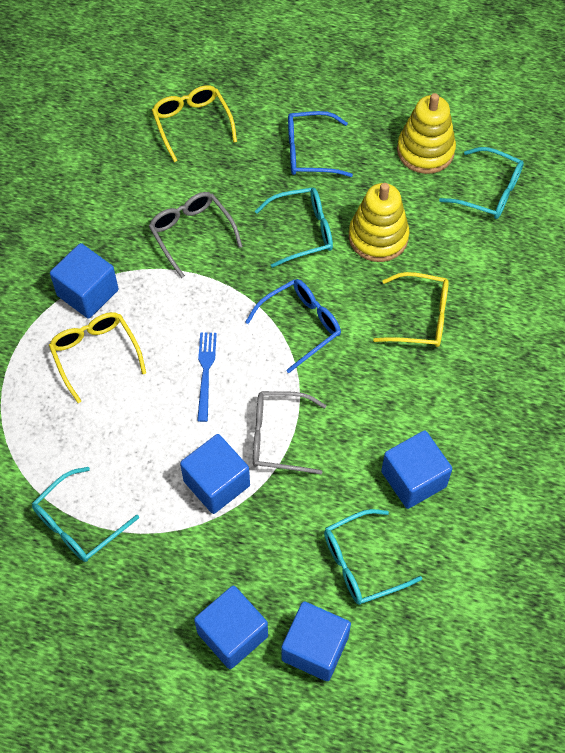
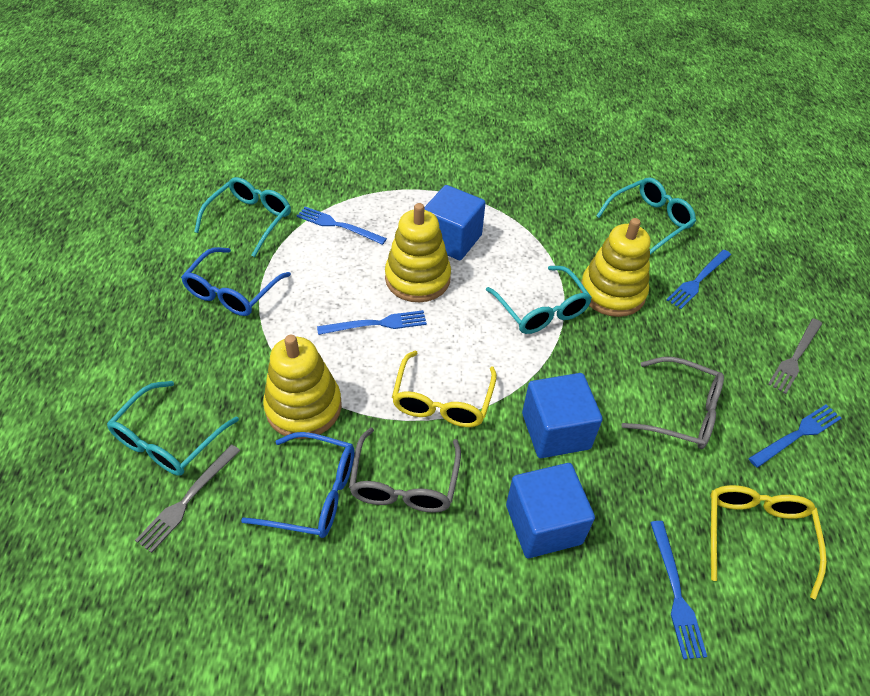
blue cube: [50,243,119,319] [180,434,250,514] [194,586,268,669] [281,601,351,681] [381,430,452,509] = 5 -> [424,185,486,260] [506,463,595,558] [522,373,603,458] = 3
blue fork: [197,332,217,422] = 1 -> [297,207,387,245] [317,310,427,335] [650,521,707,659] [666,250,731,309] [748,404,841,468] = 5
grey fork: none = 0 -> [135,444,240,553] [768,318,822,394] = 2
yellow glasses: [49,312,146,403] [152,85,237,162] [373,272,449,347] = 3 -> [392,351,497,427] [710,485,827,600] = 2
yellow stacking toy: [349,183,409,262] [397,93,456,174] = 2 -> [263,335,342,439] [385,203,451,302] [580,218,650,317] = 3

